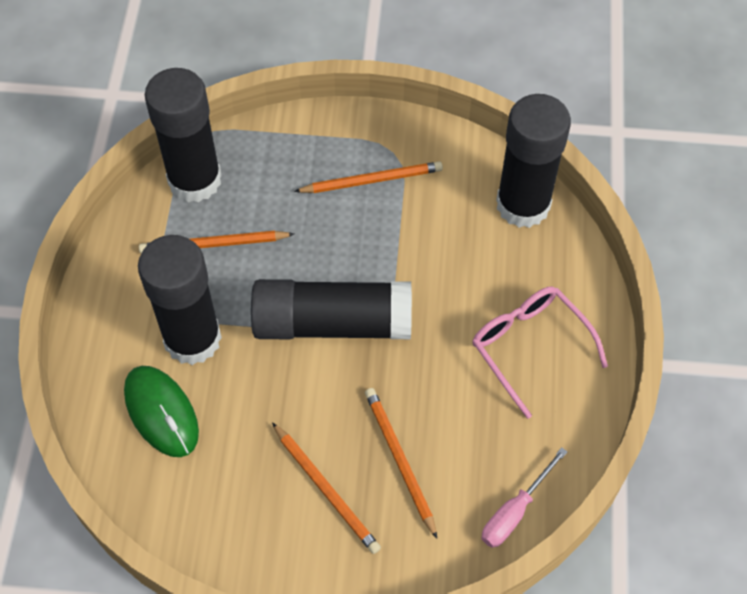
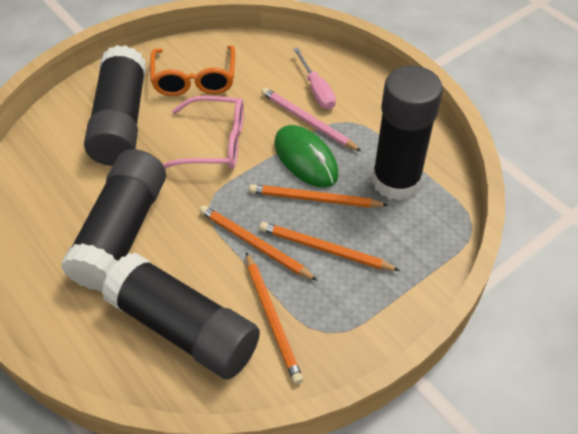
orange glasses: none = 0 -> [150,45,235,96] = 1
pink pencil: none = 0 -> [261,87,361,151] = 1

